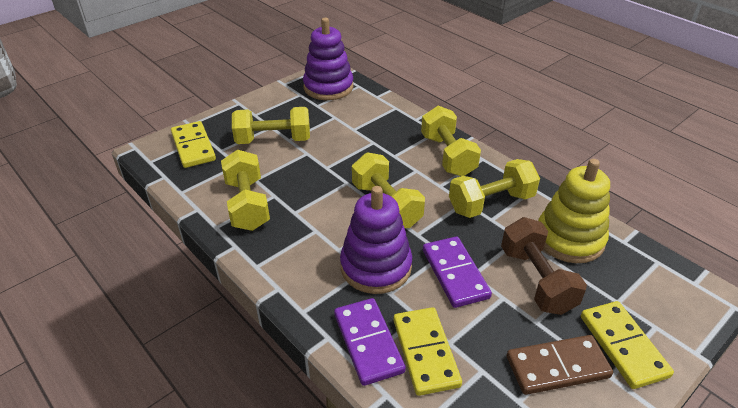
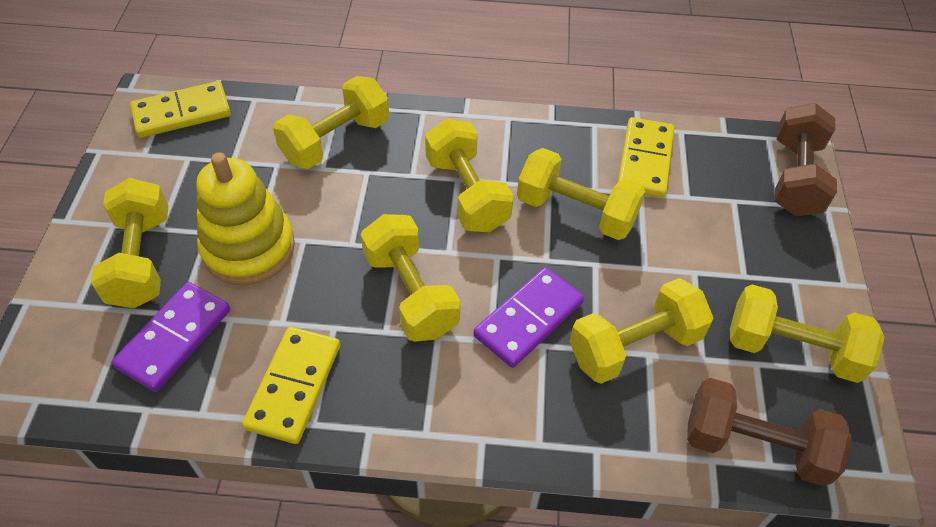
brown domino: [507,335,613,395] = 1 -> none = 0
brown dumbbell: [501,217,587,315] = 1 -> [687,378,852,487] [774,103,837,216] = 2
purple stacking toy: [303,18,353,100] [340,186,412,294] = 2 -> none = 0
yellow dumbbell: [221,150,270,231] [232,107,310,144] [352,152,425,228] [421,106,481,176] [449,159,540,218] = 5 -> [91,178,168,308] [273,76,389,169] [361,214,460,342] [425,119,514,232] [517,148,645,240] [569,278,713,384] [730,285,885,383] = 7

